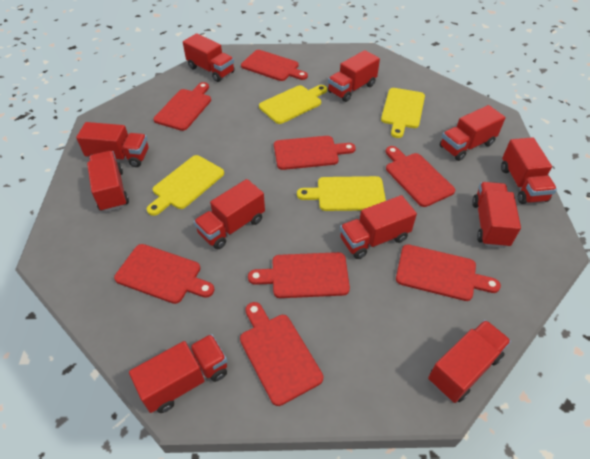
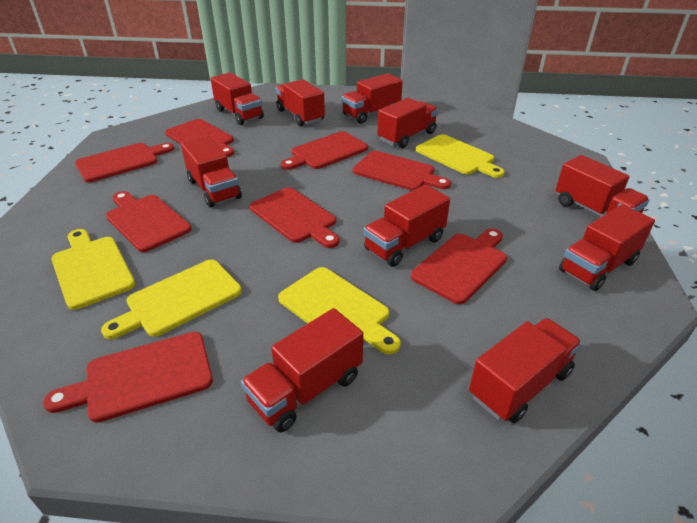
red truck: [76,122,149,167] [87,151,129,212] [129,334,227,413] [183,33,235,82] [194,179,265,249] [328,50,380,102] [340,195,417,259] [428,320,511,403] [440,105,506,161] [472,182,521,248] [501,137,557,204] = 11 -> [181,136,242,208] [211,73,264,125] [241,308,363,432] [276,79,325,126] [342,73,403,124] [363,185,450,267] [377,98,438,148] [469,318,582,423] [556,155,650,217] [559,204,655,291] = 10

